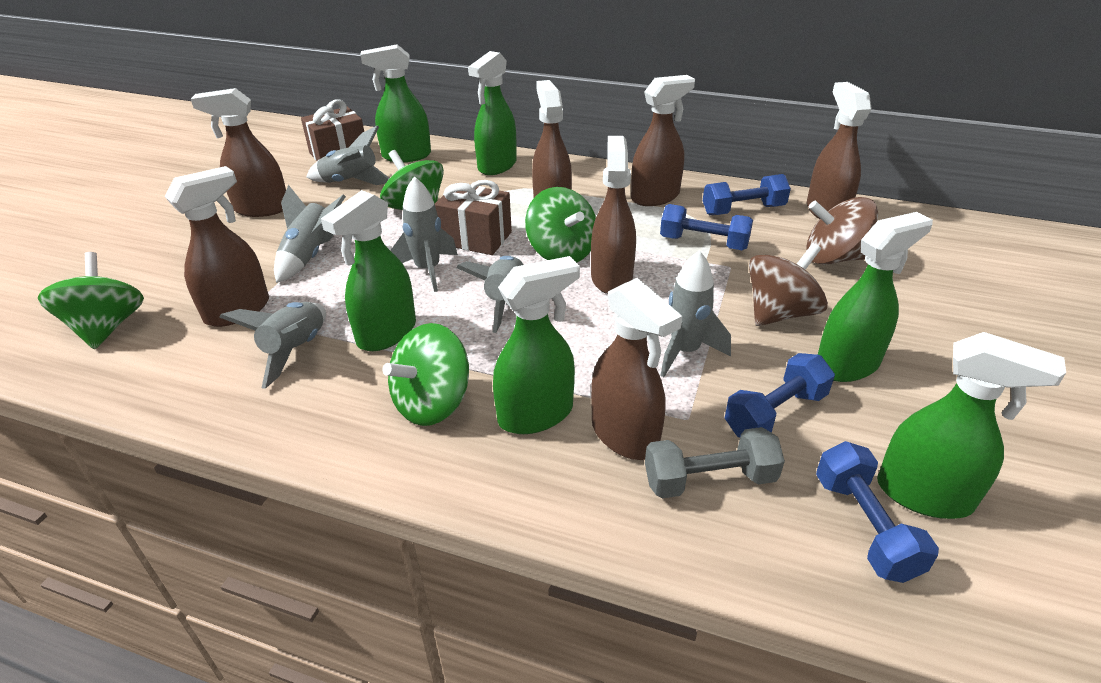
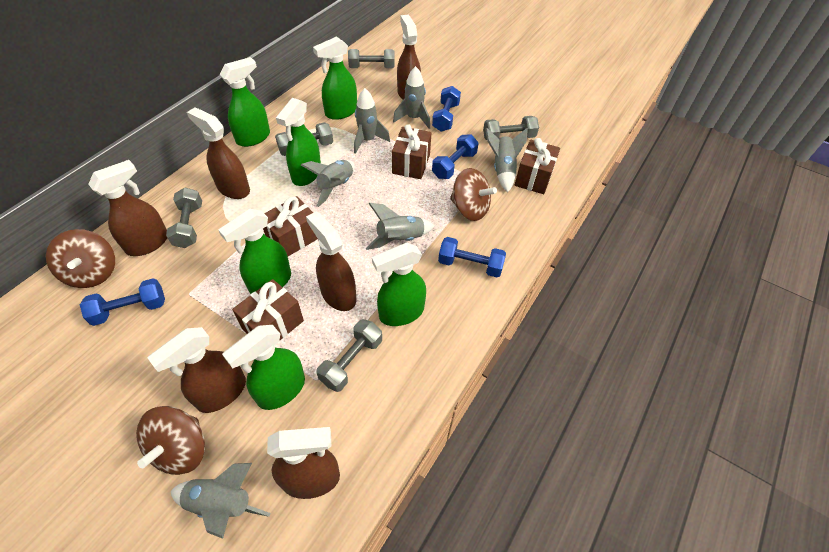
brown gift: [301,99,364,161] [435,180,512,255] = 2 -> [232,279,304,340] [263,196,318,256] [392,124,431,179] [515,138,560,194] = 4
brown spinning top: [749,243,828,326] [806,197,878,265] = 2 -> [46,229,115,288] [136,406,205,475] [450,168,497,221] = 3
brown spray bottle: [165,166,269,327] [191,88,286,217] [532,80,572,197] [591,136,636,294] [591,278,682,460] [631,75,695,206] [807,82,872,219] = 7 -> [88,160,167,256] [147,327,246,413] [187,107,250,199] [267,427,340,499] [306,211,356,311] [397,15,421,100] = 6
green spinning top: [37,252,144,349] [380,150,444,210] [382,323,469,426] [525,187,596,263] = 4 -> none = 0
grey dumbbell: [645,427,785,498] = 1 -> [166,188,202,248] [275,122,333,156] [316,319,382,392] [348,49,395,68] [483,116,539,140] = 5

